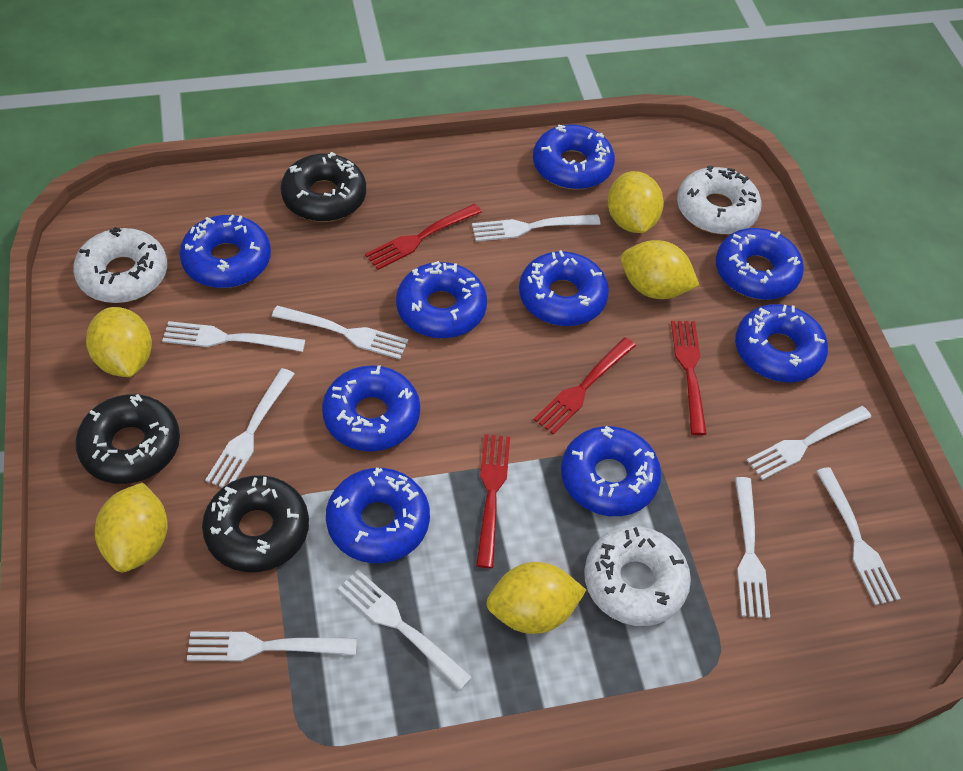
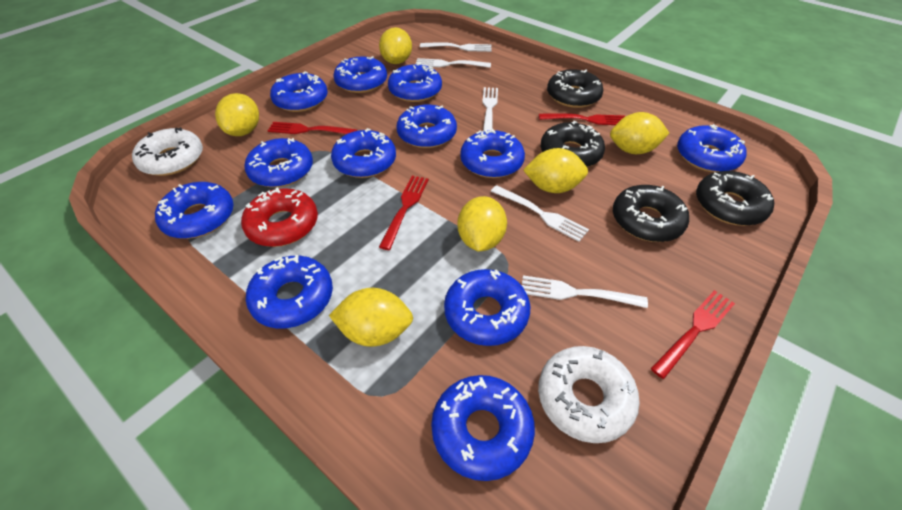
black donut: [75,394,180,484] [202,475,309,572] [281,152,366,222] = 3 -> [541,121,605,167] [547,69,603,108] [613,185,689,242] [696,171,774,226] = 4
blue donut: [179,215,271,288] [322,365,420,451] [326,468,430,563] [396,261,487,338] [519,250,609,326] [533,124,615,190] [561,426,661,516] [716,228,804,300] [735,304,828,382] = 9 -> [155,182,234,239] [244,138,313,188] [246,255,333,328] [270,71,328,112] [331,128,396,178] [334,56,387,93] [388,63,442,102] [397,104,457,148] [431,375,535,481] [444,269,530,346] [460,129,525,178] [677,124,747,172] = 12
red donut: none = 0 -> [241,187,318,247] = 1
white donut: [73,227,167,303] [584,526,691,626] [677,166,762,234] = 3 -> [132,127,203,176] [538,346,640,443] = 2
white fork: [162,321,305,352] [187,631,357,661] [205,368,294,488] [272,306,408,359] [338,570,472,690] [472,214,600,242] [735,477,770,618] [746,406,871,480] [816,467,901,605] = 9 -> [416,58,491,68] [420,42,492,52] [482,87,498,131] [491,185,589,242] [522,275,648,308] = 5
yellow lemon: [86,307,152,377] [95,482,168,572] [486,562,586,634] [608,171,664,233] [621,240,700,299] = 5 -> [215,93,259,136] [329,288,413,347] [379,27,412,64] [457,196,507,252] [523,148,588,193] [610,112,669,154] = 6

